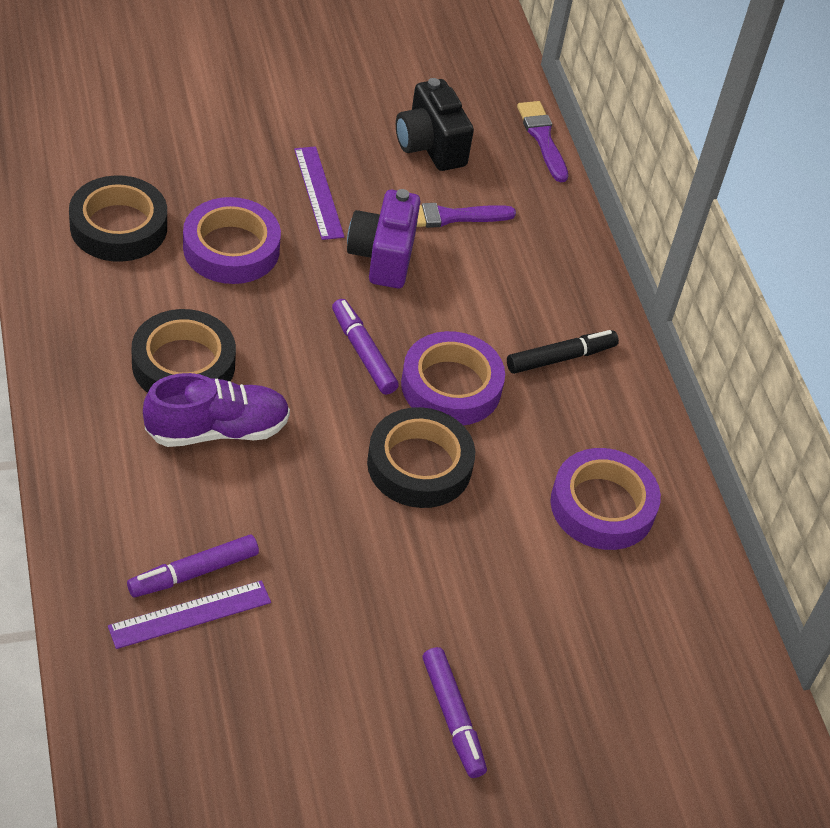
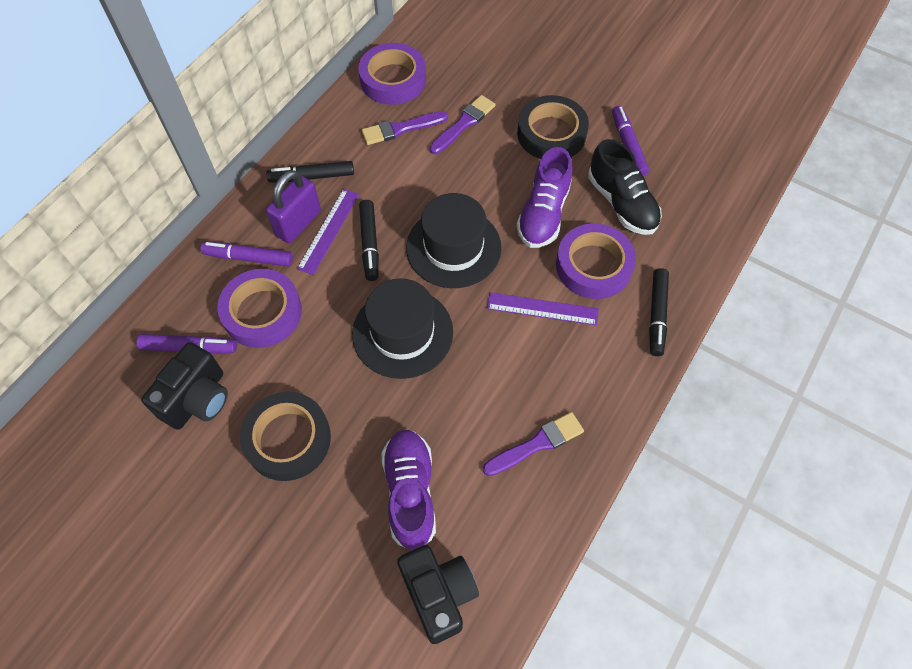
black camera: [396,78,474,171] = 1 -> [141,342,228,430] [397,545,479,644] = 2
black hat: none = 0 -> [352,278,453,379] [406,193,502,288] = 2
black marker: [507,330,619,374] = 1 -> [266,161,354,182] [359,200,379,281] [649,268,669,356] = 3
black shoe: none = 0 -> [588,139,662,235] = 1
black tape: [69,175,167,262] [132,309,236,393] [367,407,475,508] = 3 -> [240,392,331,481] [517,95,589,159] = 2
purple brush: [417,203,516,228] [517,101,568,182] = 2 -> [362,111,448,145] [430,95,495,154] [483,412,584,476] = 3
purple camera: [347,189,420,288] = 1 -> none = 0
purple padlock: none = 0 -> [266,170,321,243] = 1
purple shoe: [143,373,290,447] = 1 -> [381,429,436,550] [516,147,572,248] = 2

